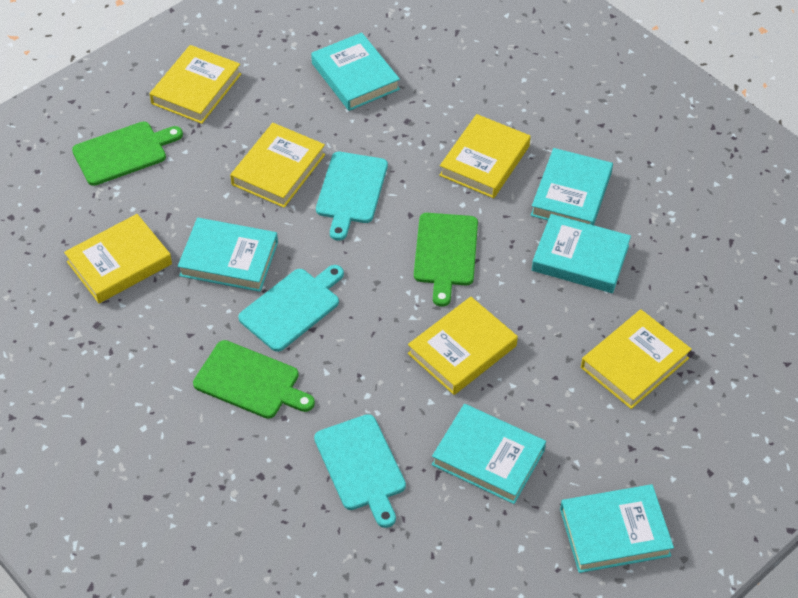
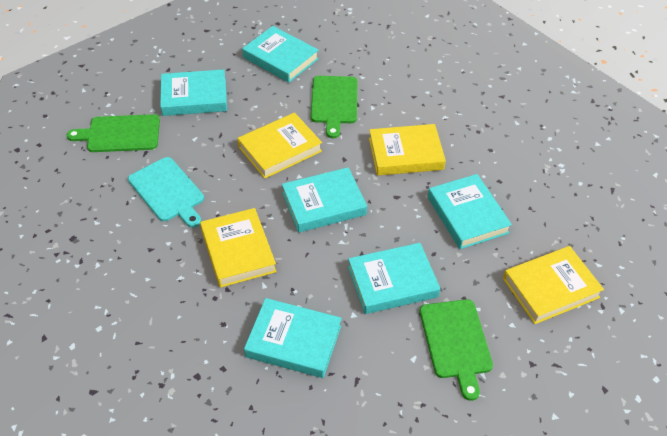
turquoise cutting board: [238,265,344,352] [314,414,406,528] [316,152,388,241] = 3 -> [128,157,204,228] = 1
yellow book: [64,214,172,303] [150,45,241,124] [230,123,325,208] [408,297,518,395] [439,114,531,198] [581,309,692,409] = 6 -> [200,208,277,288] [237,112,322,179] [369,124,446,176] [503,246,604,324] = 4

